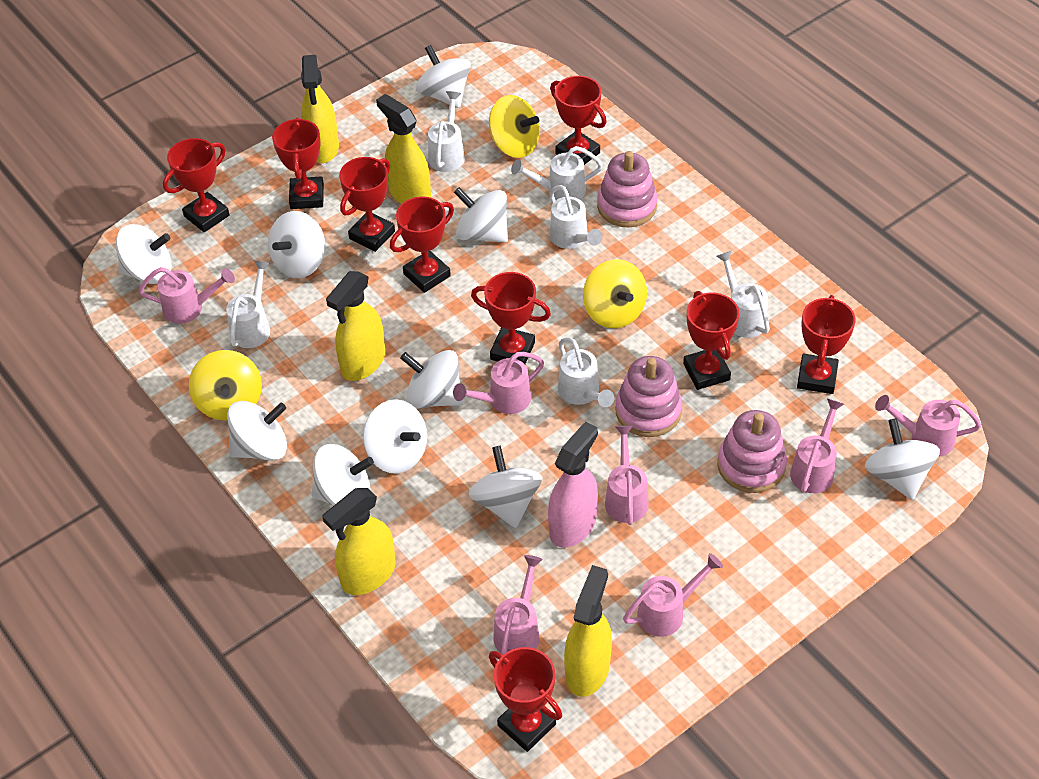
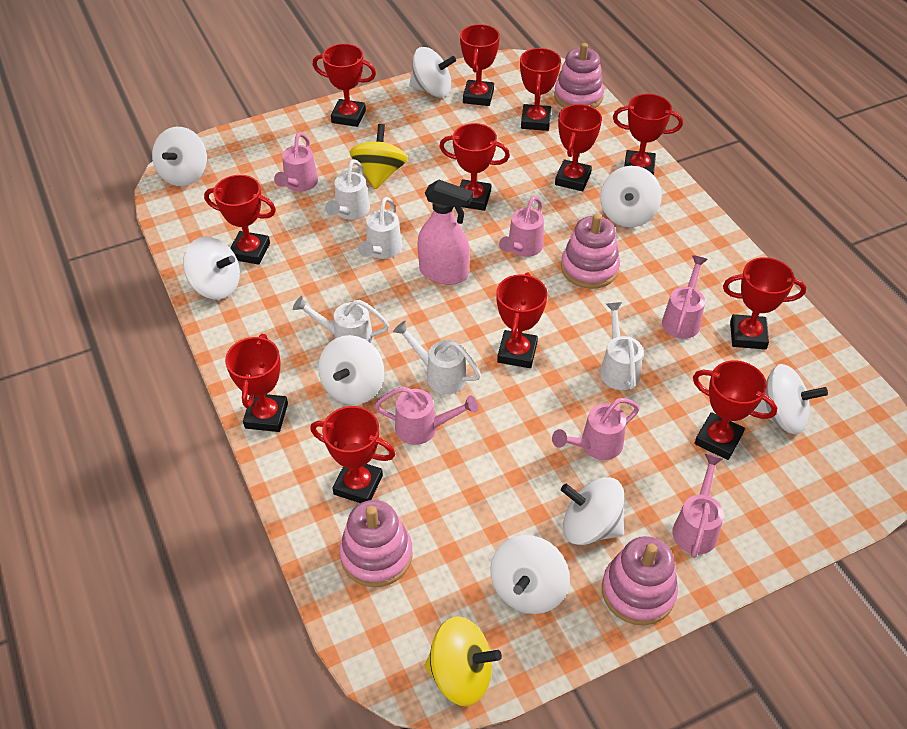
pink stacking toy: [597,151,657,227] [615,356,682,437] [717,410,787,493] = 3 -> [339,500,412,587] [554,43,604,108] [561,214,620,289] [602,536,678,625] = 4
pink watering can: [139,267,235,324] [453,352,544,414] [493,555,543,655] [605,425,648,525] [623,553,723,637] [790,399,844,493] [875,395,981,457] = 7 -> [274,132,318,192] [375,387,478,445] [499,196,544,257] [552,398,639,460] [662,255,708,339] [672,454,724,558] = 6
red trophy: [163,138,230,232] [272,117,324,209] [339,157,395,252] [390,196,454,293] [471,272,551,364] [489,647,562,752] [550,76,607,165] [683,291,740,390] [797,295,856,394] = 9 -> [204,175,276,265] [225,334,288,432] [310,406,395,503] [313,43,376,127] [439,123,510,211] [460,24,500,106] [496,273,548,368] [520,48,561,131] [555,104,602,191] [613,94,683,175] [693,361,777,460] [723,257,806,349] = 12
white spinning top: [116,224,172,284] [227,401,287,461] [268,211,325,278] [312,444,374,506] [363,399,427,474] [400,350,463,409] [416,45,471,108] [454,187,508,242] [469,446,543,528] [865,418,940,500] = 10 -> [152,127,207,186] [183,237,240,300] [318,335,384,405] [409,47,456,97] [490,535,570,614] [561,477,624,545] [600,166,662,227] [754,364,828,435] = 8
white watering can: [226,260,270,348] [428,91,465,172] [511,146,603,200] [549,185,602,249] [558,337,615,407] [716,251,770,338] = 6 -> [293,296,389,344] [325,159,370,220] [358,197,402,259] [393,321,481,394] [600,302,643,390] = 5
yellow spinning top: [189,350,262,420] [489,95,540,158] [583,259,647,328] = 3 -> [350,124,408,189] [424,616,502,706] = 2
yellow spray bottle: [301,55,339,163] [322,488,396,595] [326,271,385,381] [376,94,431,204] [564,565,612,697] = 5 -> none = 0

